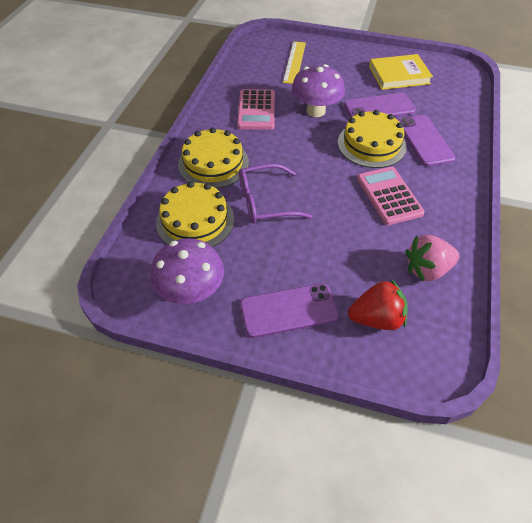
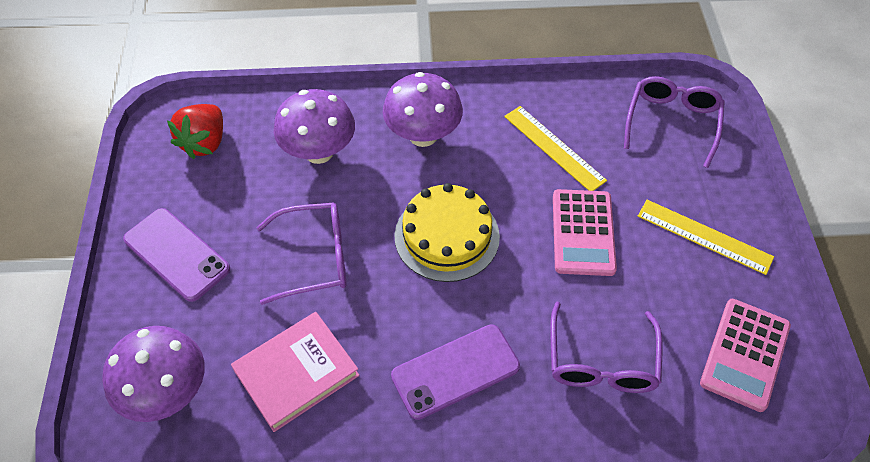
pink book: none = 0 -> [231,312,359,432] = 1
pink strawberry: [405,235,459,282] = 1 -> none = 0
purple glasses: [239,164,312,224] = 1 -> [256,202,347,305] [550,302,663,393] [624,76,725,168] = 3
purple mushroom: [150,238,224,304] [291,64,345,117] = 2 -> [102,326,205,422] [274,89,355,164] [383,72,463,147] = 3
purple phone: [240,283,339,338] [344,93,416,118] [398,115,455,166] = 3 -> [123,208,230,302] [391,324,520,420] = 2
yellow book: [369,54,433,90] = 1 -> none = 0
yellow cake: [156,181,234,247] [178,127,249,189] [338,110,407,168] = 3 -> [394,183,500,282] = 1
yellow ruler: [283,41,306,84] = 1 -> [504,106,607,191] [638,200,774,275] = 2

